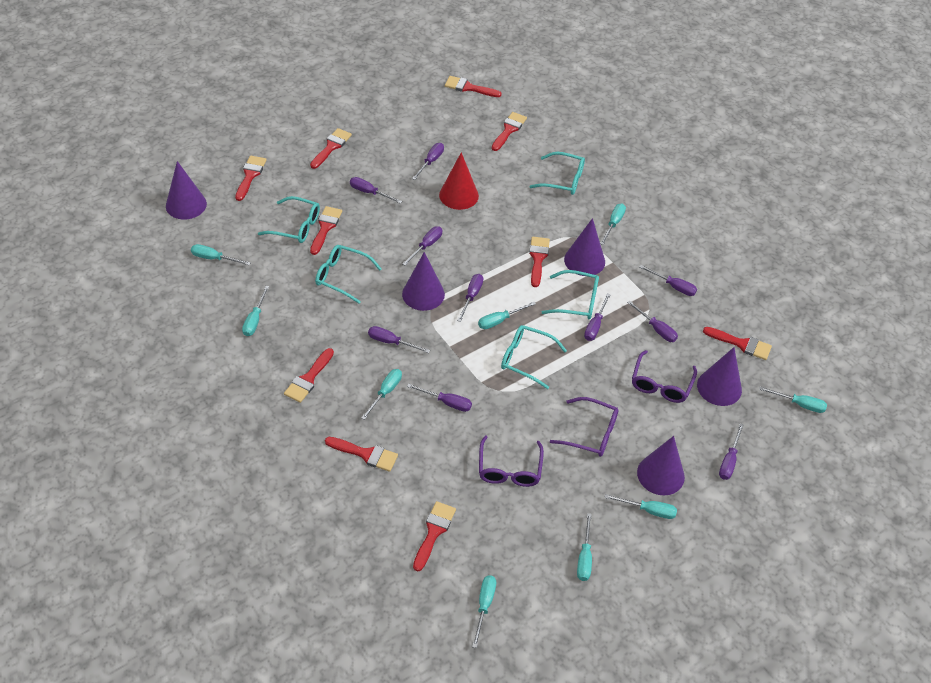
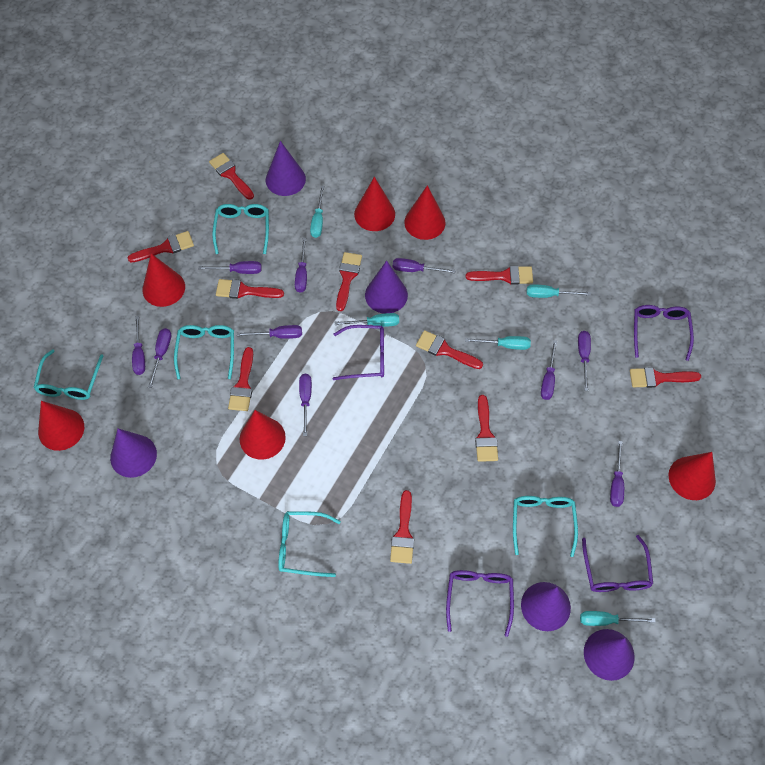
purple glasses: [479,436,544,487] [550,397,619,457] [632,350,697,403] = 3 -> [333,325,384,380] [446,570,514,637] [582,535,653,592] [634,305,694,361] = 4
red cone: [439,152,479,210] = 1 -> [38,401,84,451] [142,254,185,307] [240,410,286,460] [354,177,395,231] [404,185,446,240] [669,452,716,500] = 6
turquoise screwdriver: [191,244,251,265] [242,286,269,336] [361,369,402,420] [472,575,496,648] [478,302,536,329] [577,513,592,581] [600,204,626,245] [605,494,677,519] [759,386,827,413] = 9 -> [310,186,324,238] [335,313,399,327] [465,336,531,350] [526,284,591,298] [580,611,656,626] = 5

